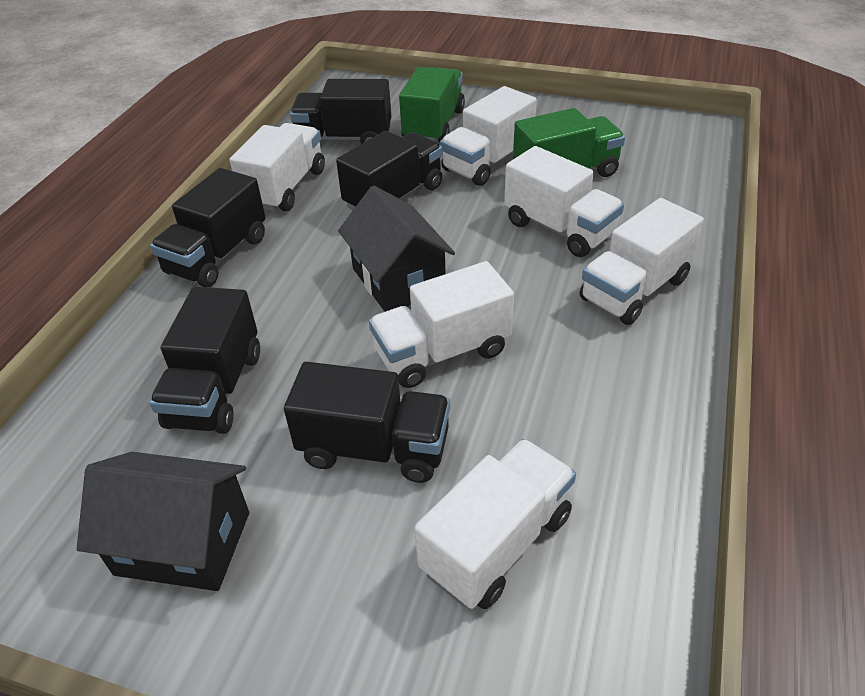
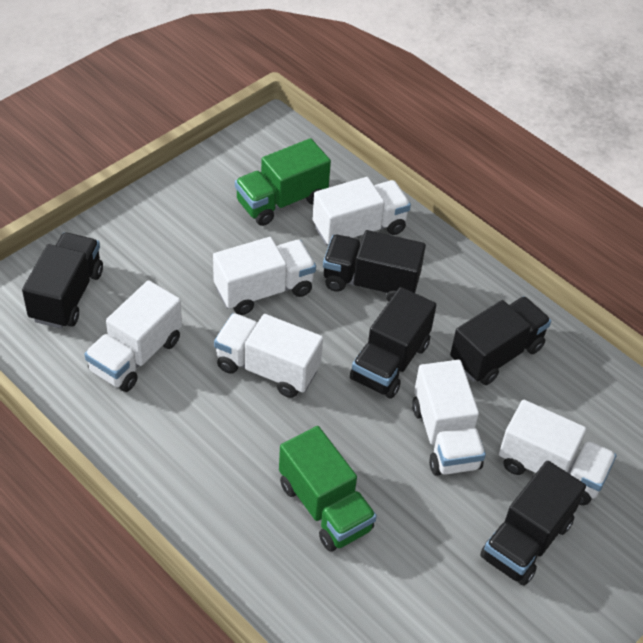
black house: [77,452,249,591] [338,186,455,312] = 2 -> none = 0

